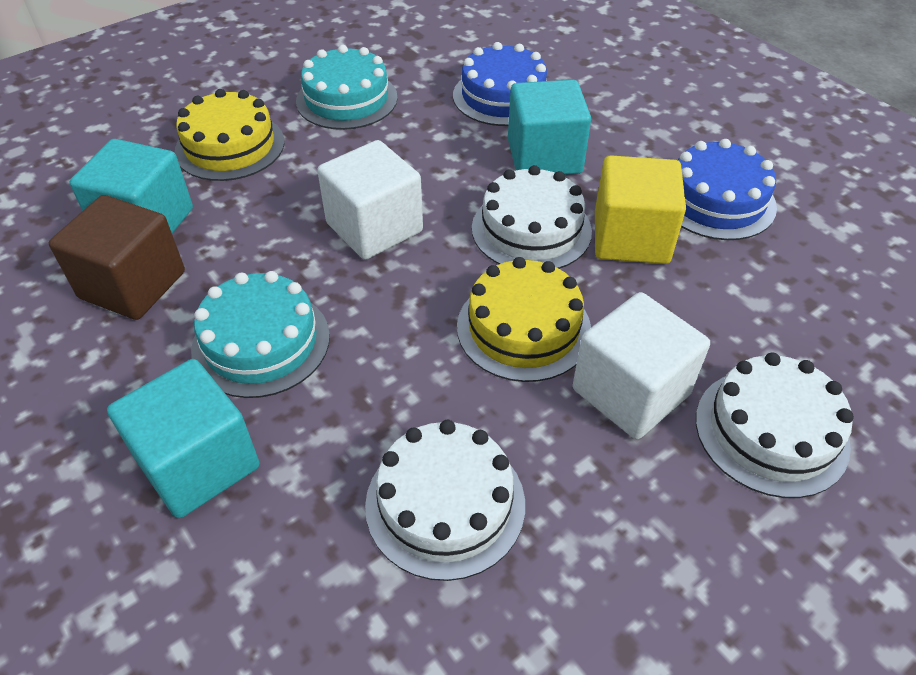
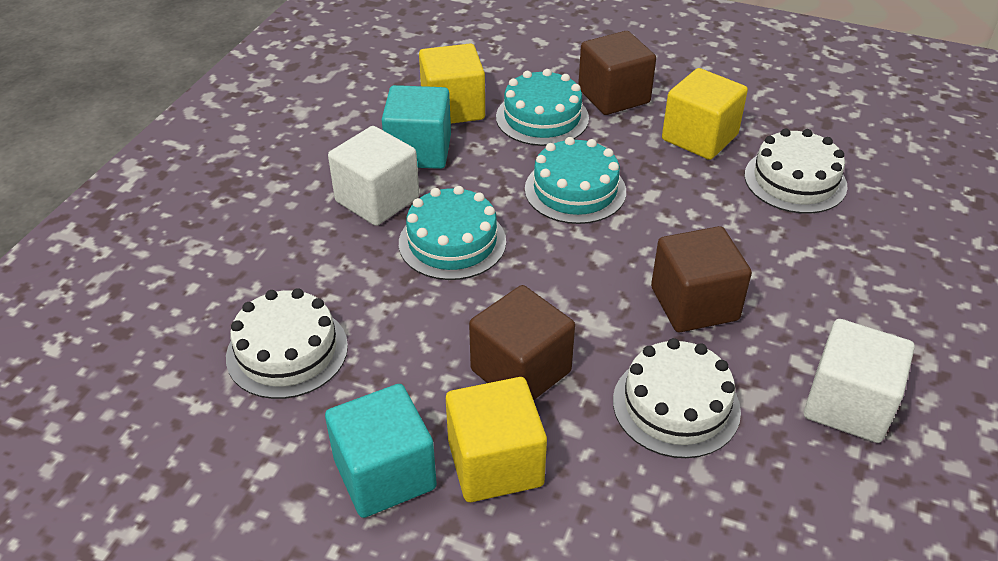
blue cake: [453,42,547,126] [678,139,777,240] = 2 -> none = 0
brown cube: [49,195,185,320] = 1 -> [469,285,575,400] [578,31,656,115] [651,226,752,332] = 3
turquoise cake: [191,271,330,398] [296,45,398,130] = 2 -> [399,186,506,280] [496,69,589,146] [525,137,626,224] = 3
turquoise cube: [69,139,193,233] [107,359,260,518] [508,80,591,175] = 3 -> [325,384,437,518] [382,85,451,169] = 2
yellow cake: [175,89,285,181] [457,257,591,382] = 2 -> none = 0
yellow cube: [595,155,686,264] = 1 -> [419,44,485,124] [446,377,547,502] [662,68,748,160] = 3

